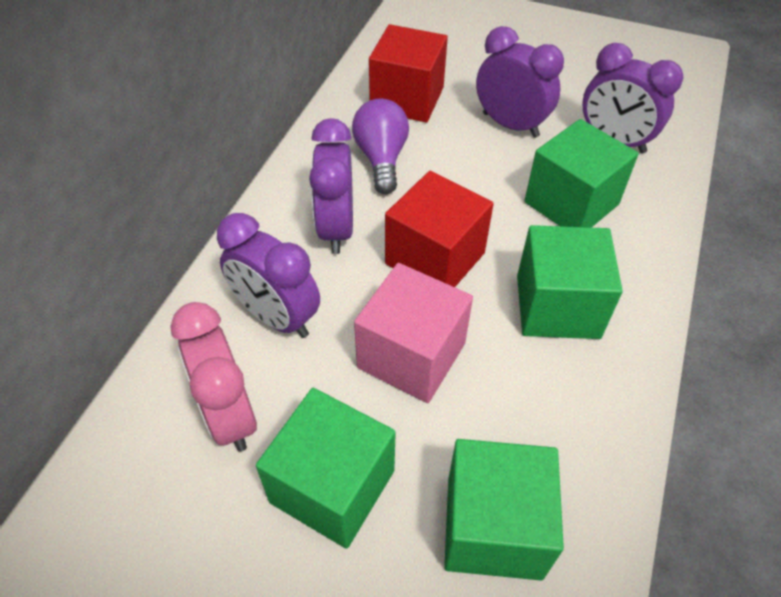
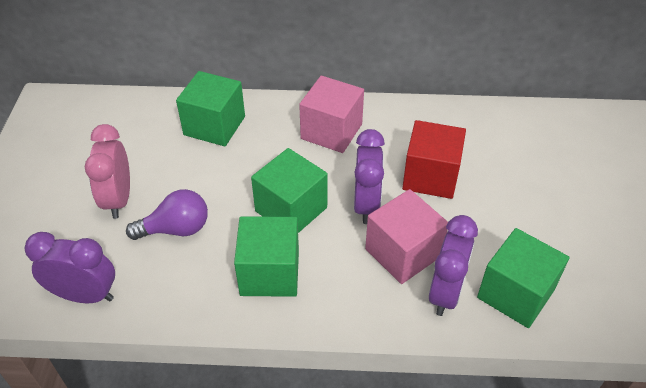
pink cube: [354,263,473,403] = 1 -> [299,76,364,153] [365,189,448,284] = 2
purple clock: [217,213,320,338] [309,118,353,254] [476,26,564,138] [582,43,683,154] = 4 -> [25,232,115,303] [354,129,385,224] [429,215,478,316] = 3
red cube: [369,24,448,123] [385,171,494,287] = 2 -> [402,120,466,199] = 1

